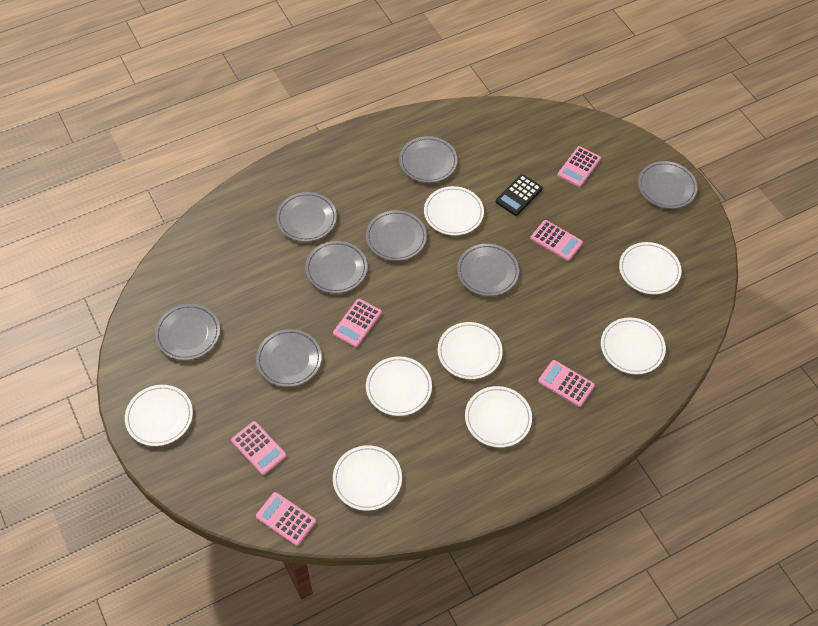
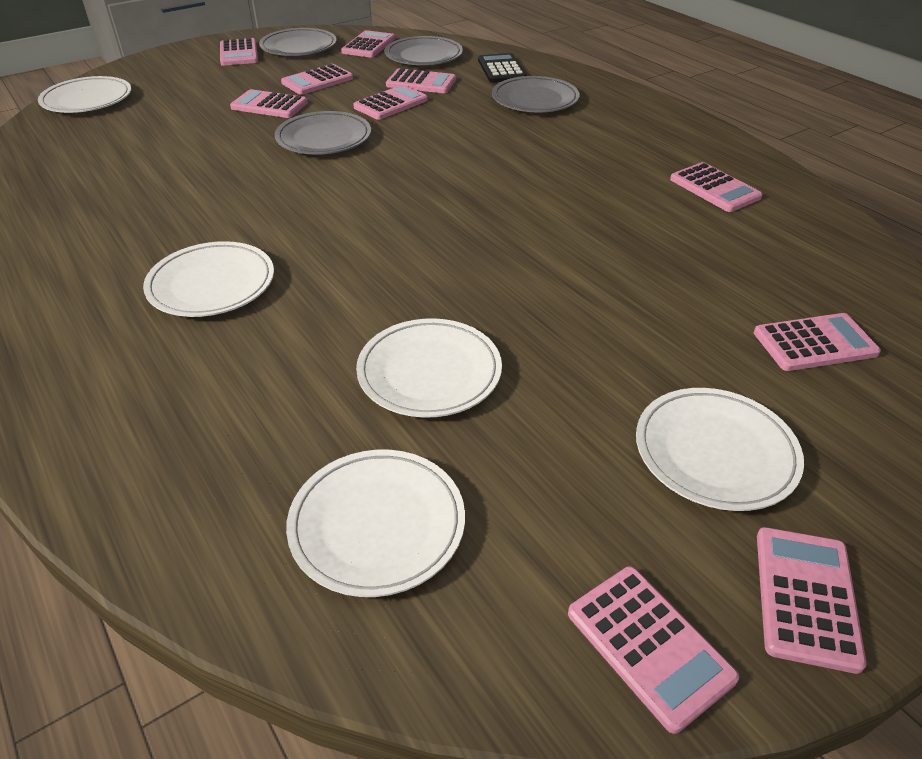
grey plate: [155,304,220,360] [256,329,322,387] [276,192,337,242] [305,241,368,293] [366,210,427,261] [399,136,457,183] [457,244,519,296] [638,161,698,209] = 8 -> [259,28,337,56] [275,111,371,155] [385,36,463,65] [492,76,580,113] = 4
pink calculator: [231,421,286,475] [256,492,316,546] [333,299,382,347] [531,220,583,261] [538,360,595,407] [557,146,601,187] = 6 -> [220,38,258,66] [230,89,308,118] [281,64,353,95] [341,30,395,58] [353,85,428,120] [386,68,456,93] [568,566,739,734] [670,162,762,212] [754,313,881,371] [757,527,867,674] = 10
white plate: [125,385,193,446] [333,445,402,511] [366,356,432,416] [424,186,484,236] [438,322,503,379] [465,386,532,448] [601,318,666,374] [619,242,681,294] = 8 -> [38,76,131,113] [143,241,274,317] [286,450,465,597] [356,318,502,418] [636,388,804,511] = 5

